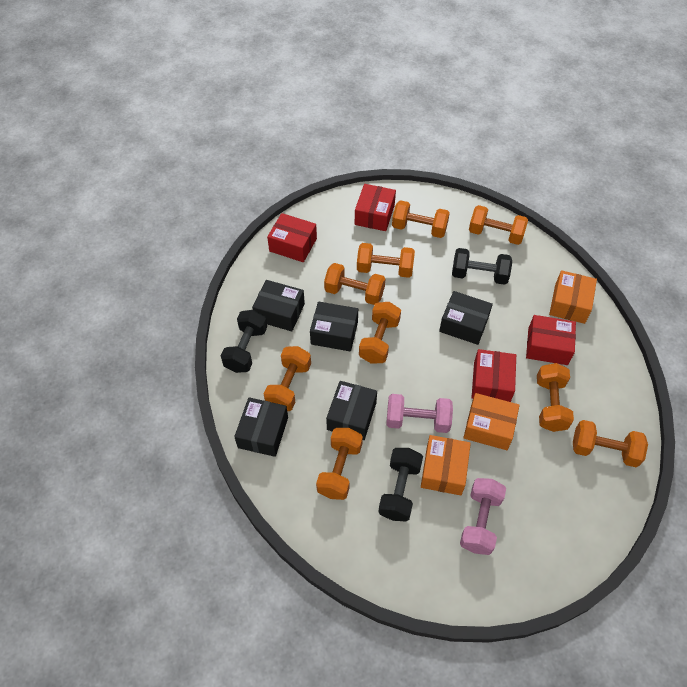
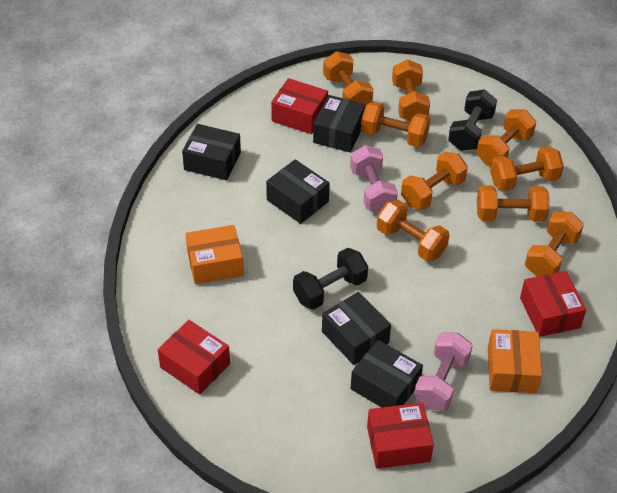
black dumbbell: [221,310,267,373] [378,448,423,521] [452,248,512,285] = 3 -> [293,248,368,310] [448,89,497,151] = 2
orange box: [421,435,471,495] [463,393,520,450] [549,270,597,324] = 3 -> [186,225,244,284] [488,329,542,393] = 2

